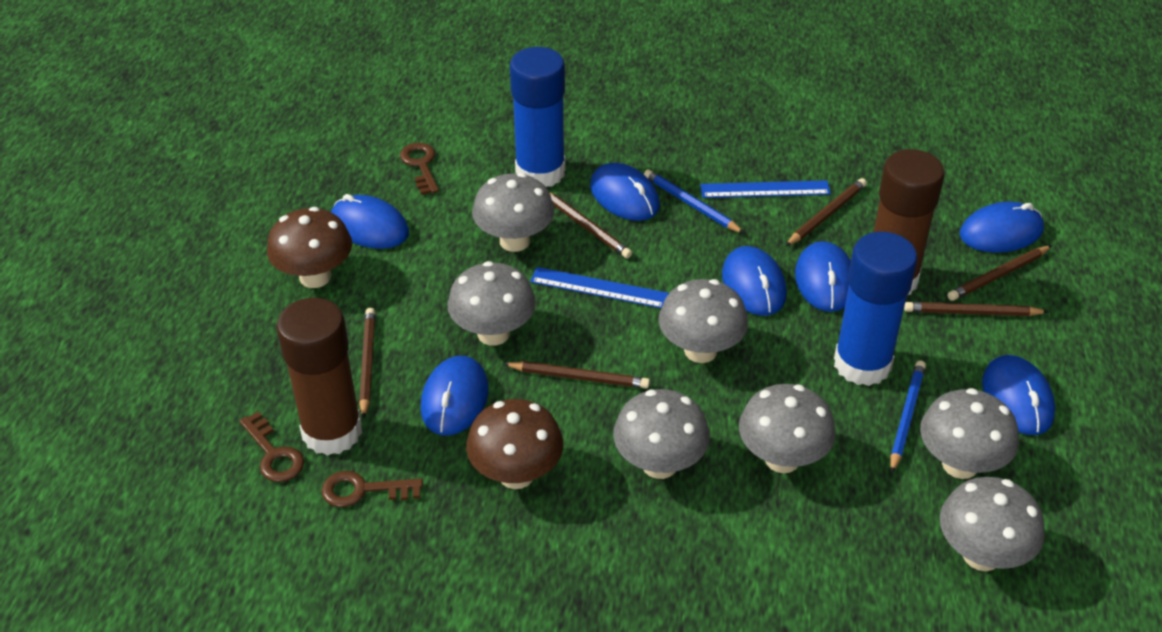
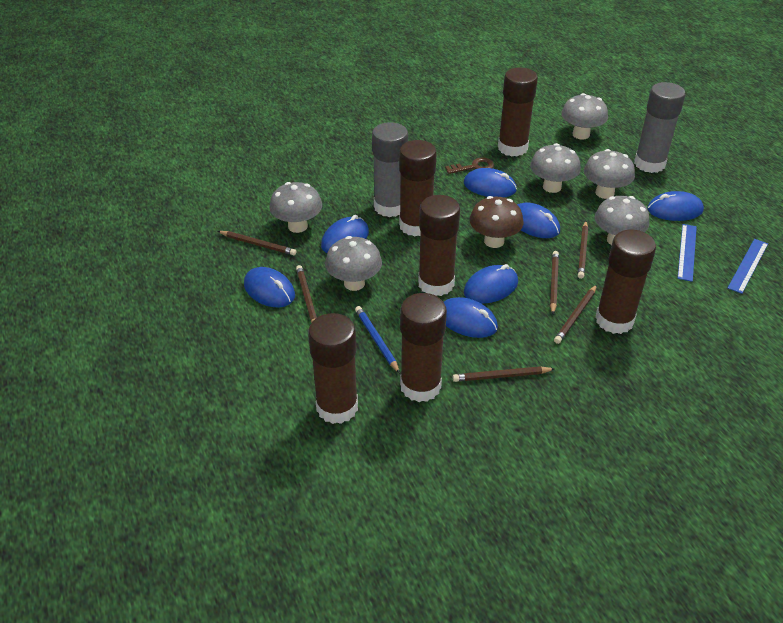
blue glue stick: [510,47,565,187] [834,232,918,386] = 2 -> none = 0
blue pencil: [644,169,745,234] [890,360,926,473] = 2 -> [355,306,400,373] = 1
brown glue stick: [276,298,362,456] [874,149,945,295] = 2 -> [308,313,358,424] [399,140,437,236] [400,293,447,402] [418,195,460,296] [498,67,538,157] [595,230,656,334] = 6
brown key: [239,411,304,482] [321,471,423,507] [400,143,439,195] = 3 -> [445,158,494,174] = 1
brown mushroom: [267,207,352,288] [466,399,563,489] = 2 -> [469,196,523,248] = 1
grey glue stick: none = 0 -> [372,122,408,217] [634,82,685,173] = 2
grey mushroom: [447,261,536,346] [472,173,555,252] [613,389,710,479] [659,279,748,363] [739,384,836,473] [920,388,1019,479] [940,477,1044,571] = 7 -> [269,182,322,233] [325,236,382,291] [530,143,581,193] [561,93,608,139] [584,149,635,199] [595,196,650,245] = 6

